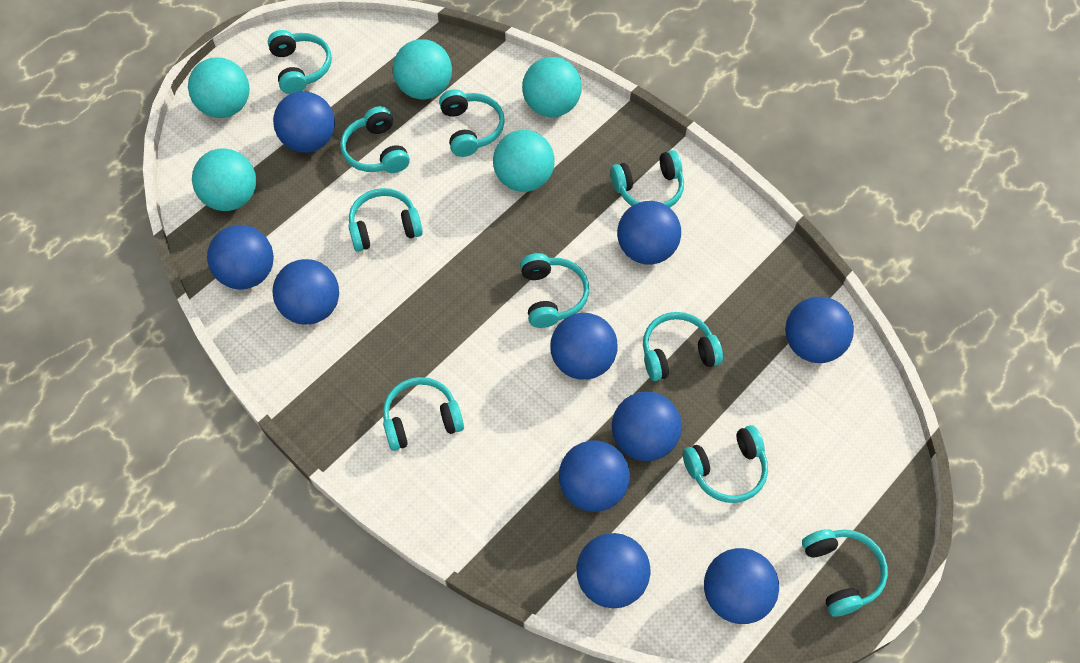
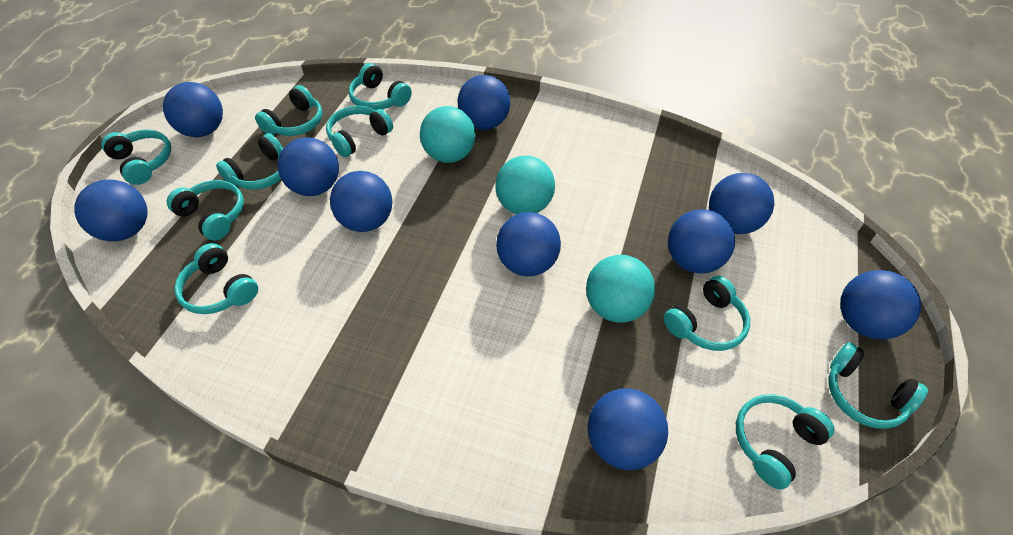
turquoise ball: [188,57,249,118] [192,148,256,211] [393,39,452,99] [493,130,555,192] [522,57,582,117] = 5 -> [420,106,475,163] [495,156,555,214] [586,255,655,323] = 3

